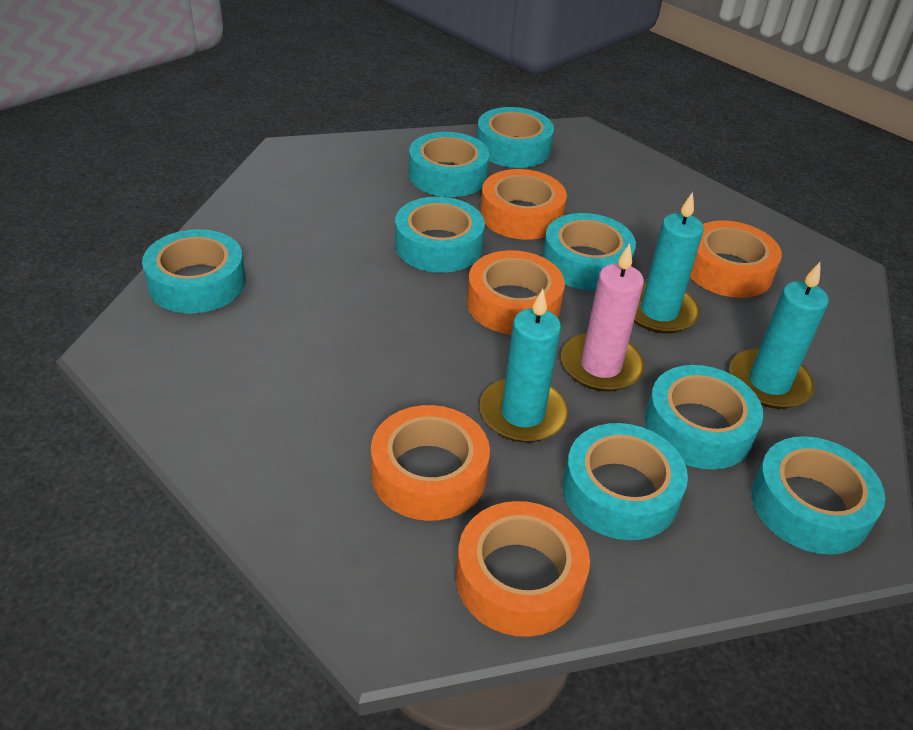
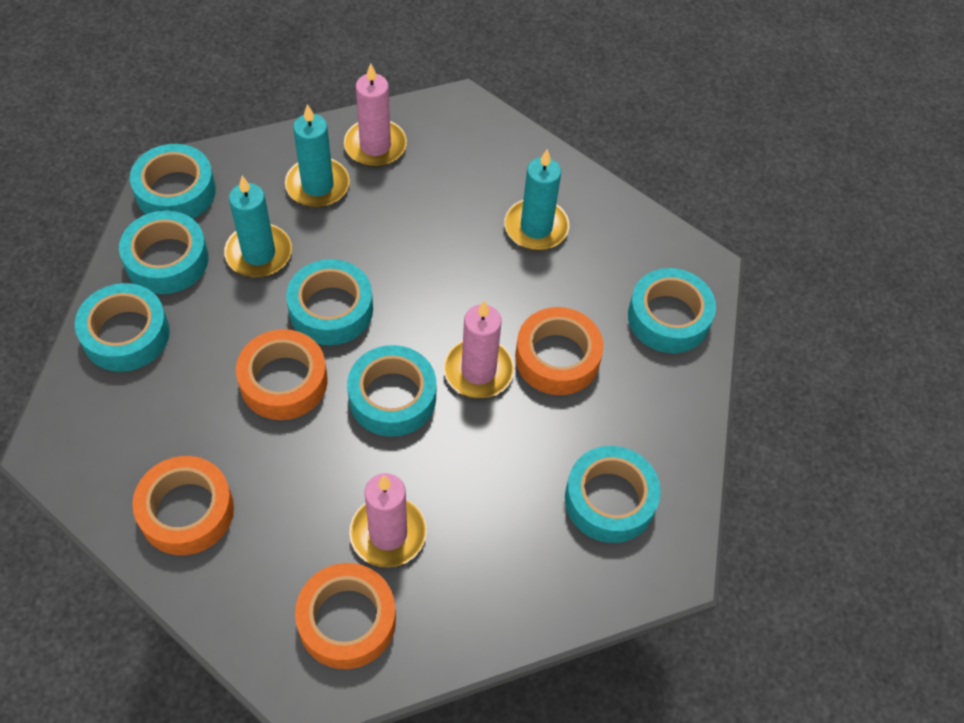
orange tape: [371,405,490,521] [456,501,590,637] [467,250,565,335] [480,169,567,240] [690,220,782,298] = 5 -> [132,456,234,555] [236,329,328,420] [295,563,396,669] [515,307,604,395] = 4
pink candle: [561,243,644,392] = 1 -> [344,63,407,167] [349,473,427,567] [444,300,514,398] = 3
turquoise tape: [142,229,245,313] [395,197,485,273] [409,132,490,197] [477,107,554,168] [542,213,636,290] [563,423,688,540] [644,365,763,469] [751,436,885,554] = 8 -> [75,283,170,372] [119,210,209,294] [130,144,216,219] [286,259,373,345] [347,345,436,437] [565,446,661,543] [628,268,716,353] = 7

